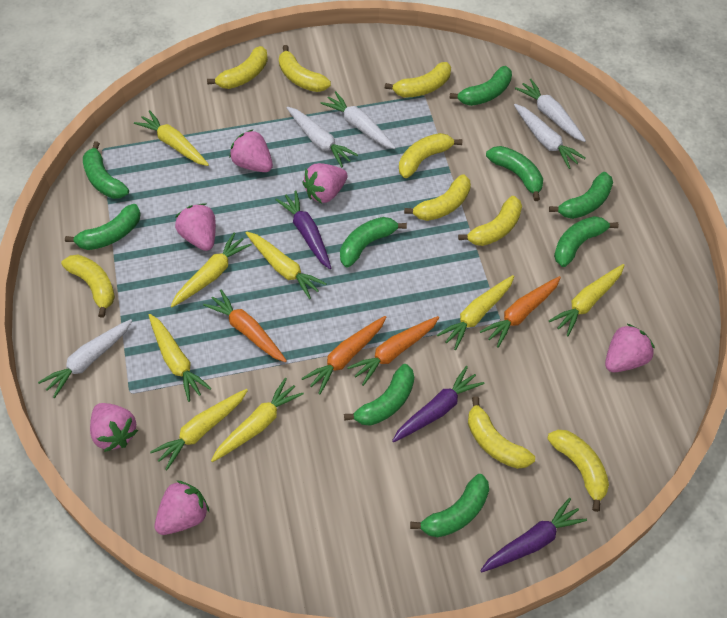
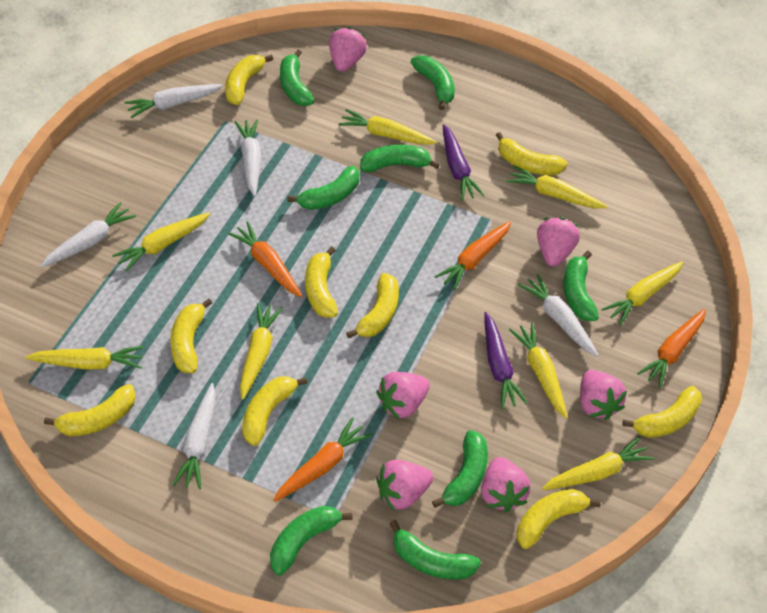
green banana: [65,204,141,250] [83,141,129,199] [340,217,407,267] [344,364,414,426] [410,474,489,537] [450,66,512,106] [486,146,543,201] [549,172,613,219] [554,216,619,267] = 9 -> [270,506,353,576] [280,50,314,106] [287,166,360,210] [360,145,440,172] [389,520,481,580] [411,55,455,110] [432,430,488,508] [563,251,599,321] = 8
purple carrot: [275,190,331,269] [392,366,484,442] [480,498,587,572] = 3 -> [443,124,485,200] [484,312,528,409] = 2

